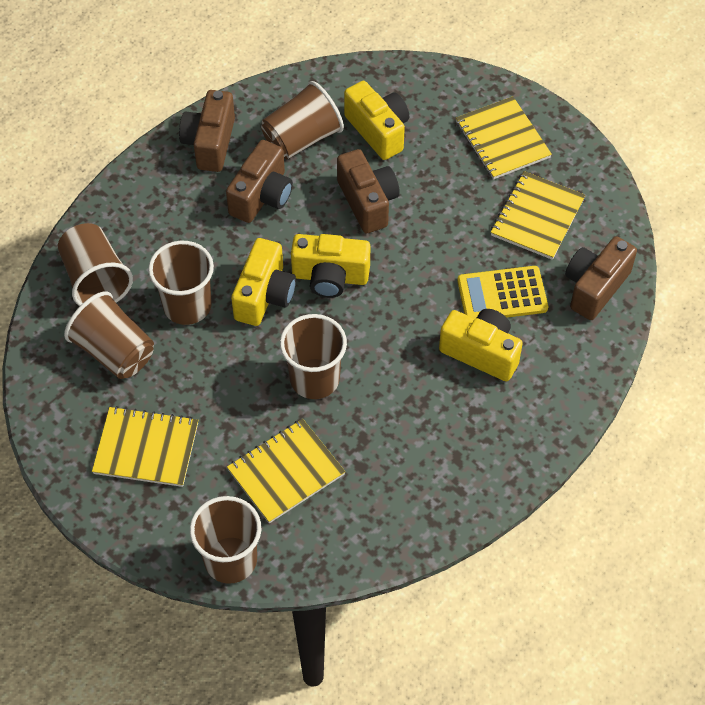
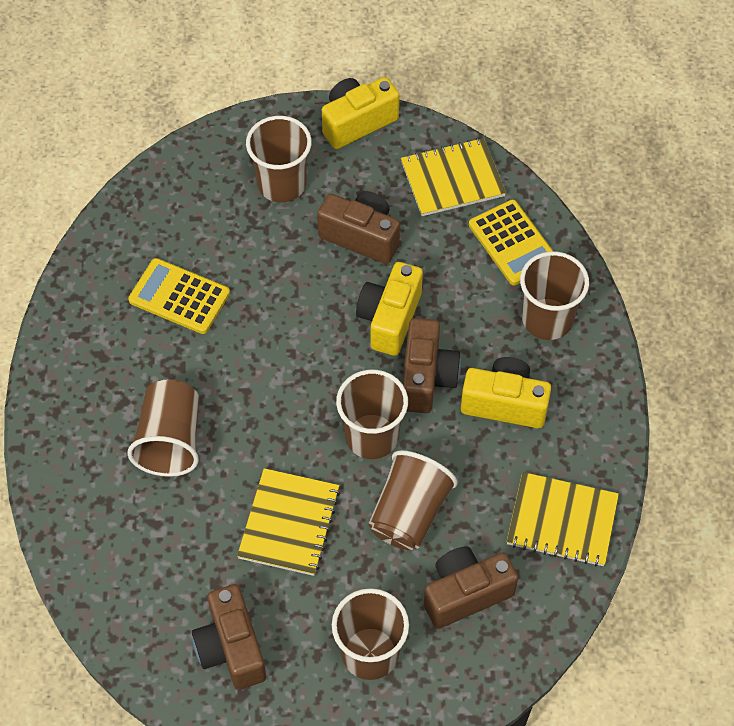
yellow calculator: [457,266,548,319] = 1 -> [128,258,230,334] [469,200,554,285] = 2
yellow camera: [231,238,296,326] [291,234,370,298] [344,81,409,160] [439,309,523,381] = 4 -> [322,77,399,149] [356,262,423,356] [461,357,551,428] = 3
yellow notebook: [92,406,198,487] [227,419,345,523] [456,96,552,180] [491,171,586,260] = 4 -> [237,468,340,576] [401,138,506,216] [507,472,619,567] = 3

